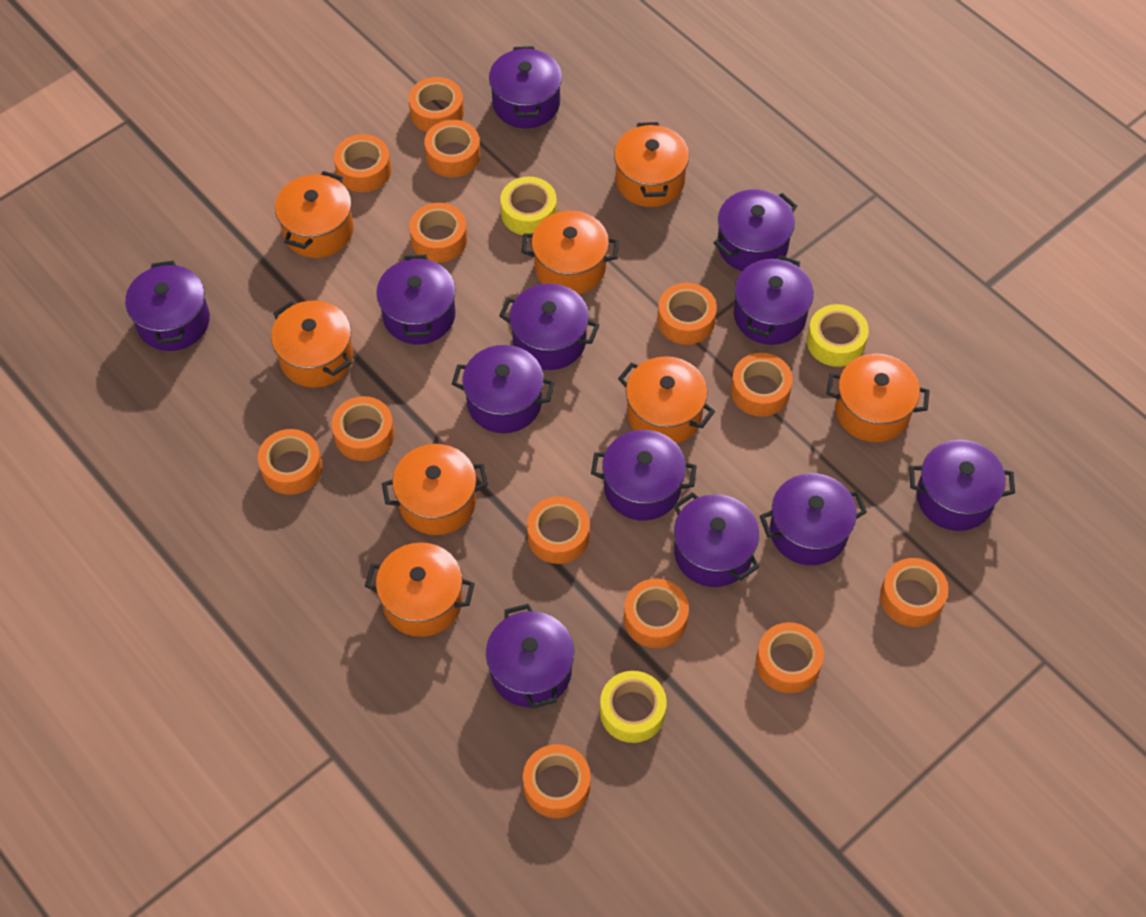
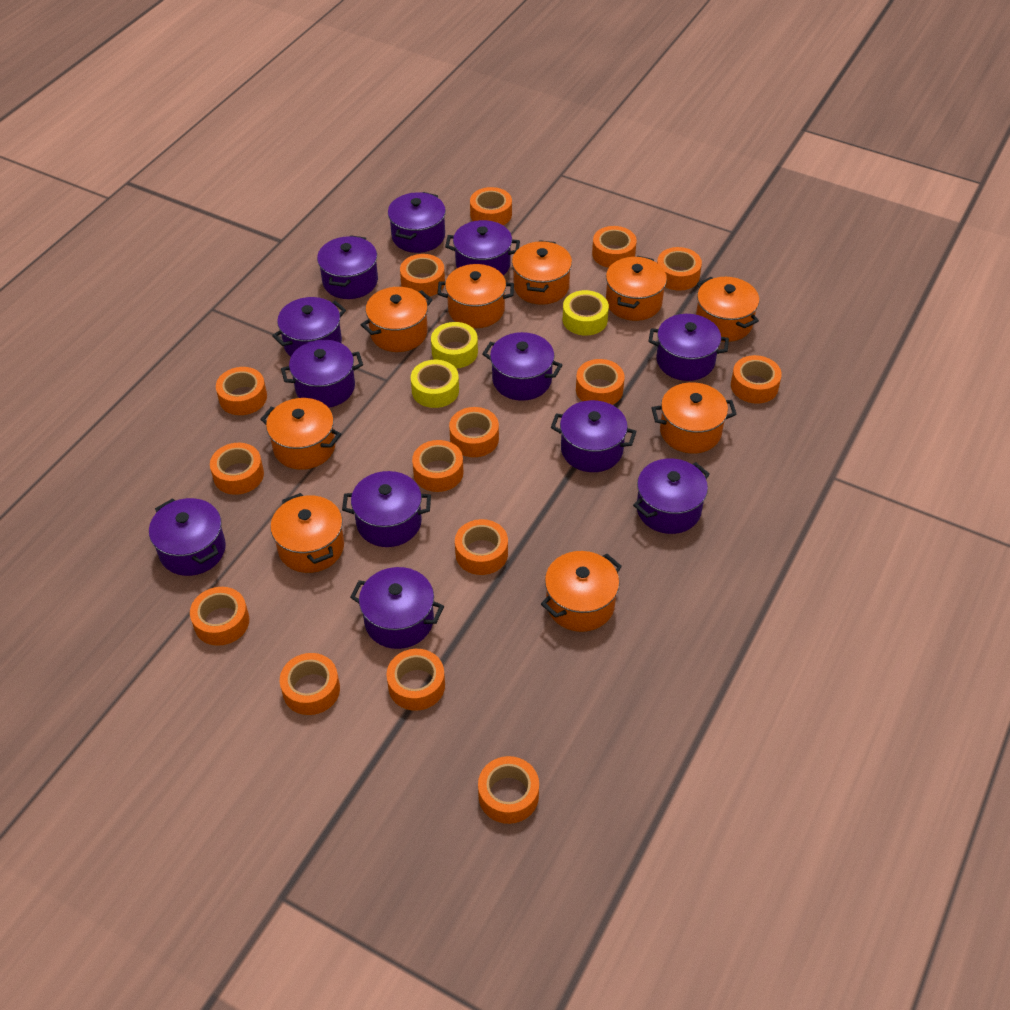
orange pot: [271,300,353,388] [275,171,354,258] [365,542,475,637] [382,444,488,535] [521,211,619,294] [614,122,689,207] [618,356,715,444] [826,354,930,442] = 8 -> [260,398,341,470] [270,493,344,573] [361,287,433,352] [437,264,514,328] [512,240,572,305] [541,551,622,632] [606,256,667,321] [652,382,737,453] [696,277,759,342] = 9
orange tape: [258,429,322,495] [331,396,395,461] [334,134,391,192] [409,77,464,132] [409,203,467,262] [424,120,481,177] [523,744,590,818] [527,496,590,564] [624,579,689,648] [657,283,717,344] [731,353,793,417] [756,622,824,693] [880,558,948,627] = 13 -> [190,587,249,646] [210,443,264,495] [216,367,267,415] [280,653,340,715] [386,649,445,711] [400,254,445,297] [412,440,464,492] [449,407,499,457] [455,519,508,575] [470,187,512,225] [478,756,539,824] [576,359,624,405] [592,226,637,268] [657,247,702,291] [731,355,782,404] = 15

